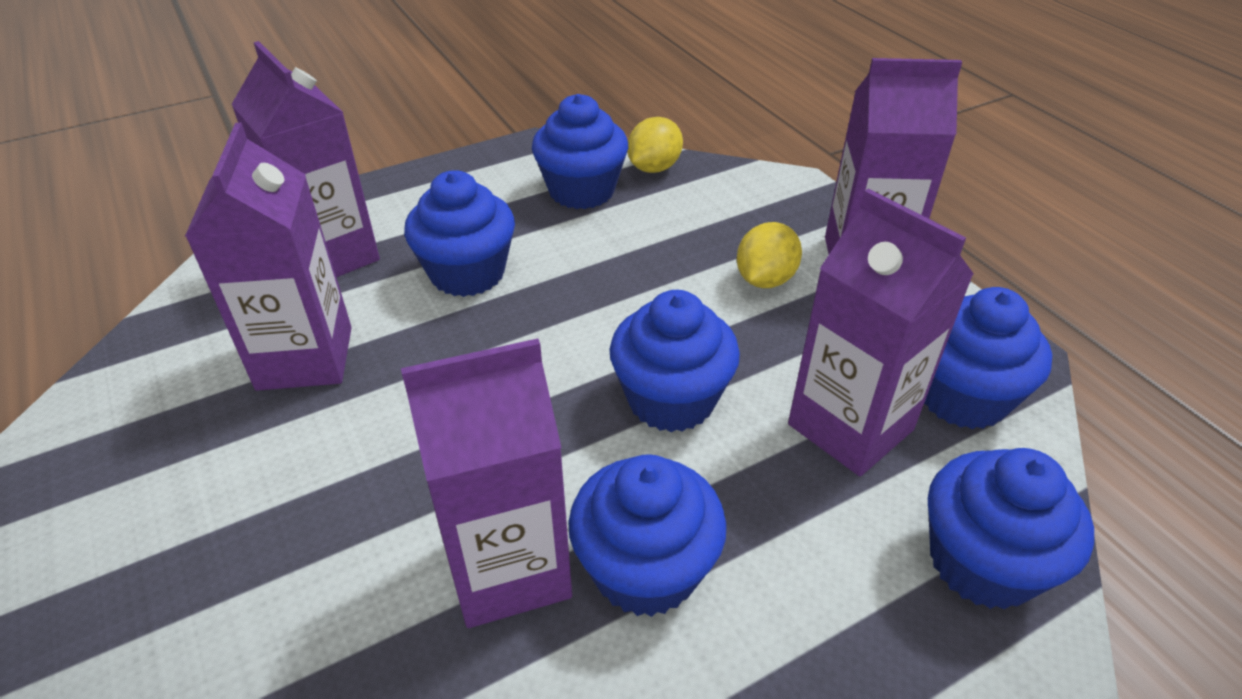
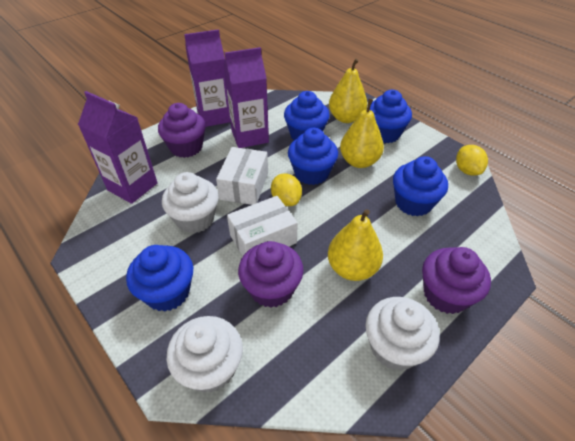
blue cupcake: [404,170,515,297] [532,94,628,209] [568,454,727,617] [610,290,740,432] [924,287,1052,429] [928,448,1094,609] = 6 -> [126,245,193,312] [284,91,330,140] [288,128,338,185] [366,90,412,143] [393,156,448,216] = 5
purple carton: [185,123,352,391] [231,41,380,277] [401,338,572,628] [788,189,974,476] [825,58,962,254] = 5 -> [78,91,158,204] [184,29,230,127] [224,47,269,148] = 3
purple cupcake: none = 0 -> [158,103,206,158] [238,241,304,308] [422,247,491,314] = 3
white box: none = 0 -> [216,147,268,205] [227,196,298,256] = 2
white cupcake: none = 0 -> [162,172,219,233] [167,316,243,393] [365,297,440,371] = 3
yellow pear: none = 0 -> [328,209,383,281] [329,59,367,123] [340,99,384,168] = 3

